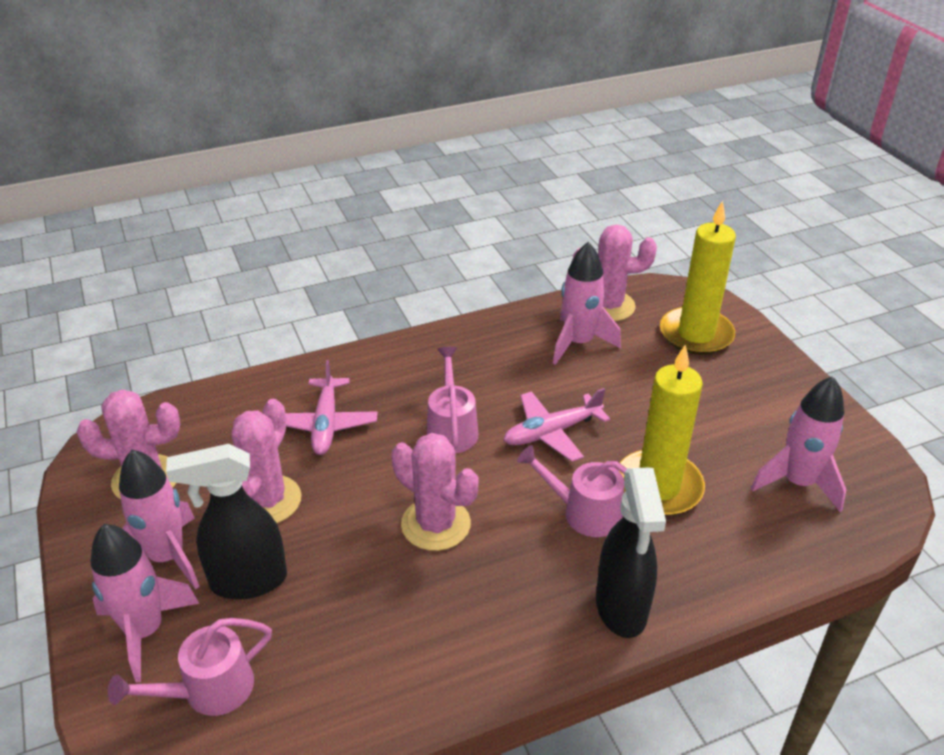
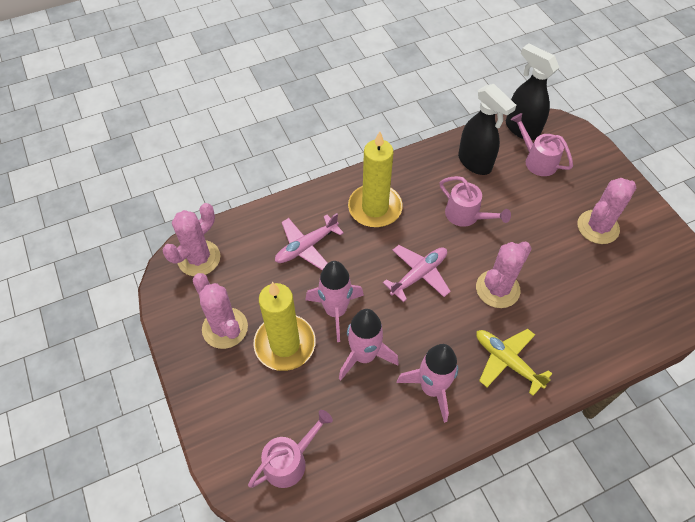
pink rocket: [91,524,199,683] [119,449,200,589] [553,242,621,365] [751,376,846,512] = 4 -> [305,261,364,342] [339,309,399,380] [397,344,458,423] = 3
yellow plane: none = 0 -> [476,329,552,396] = 1

